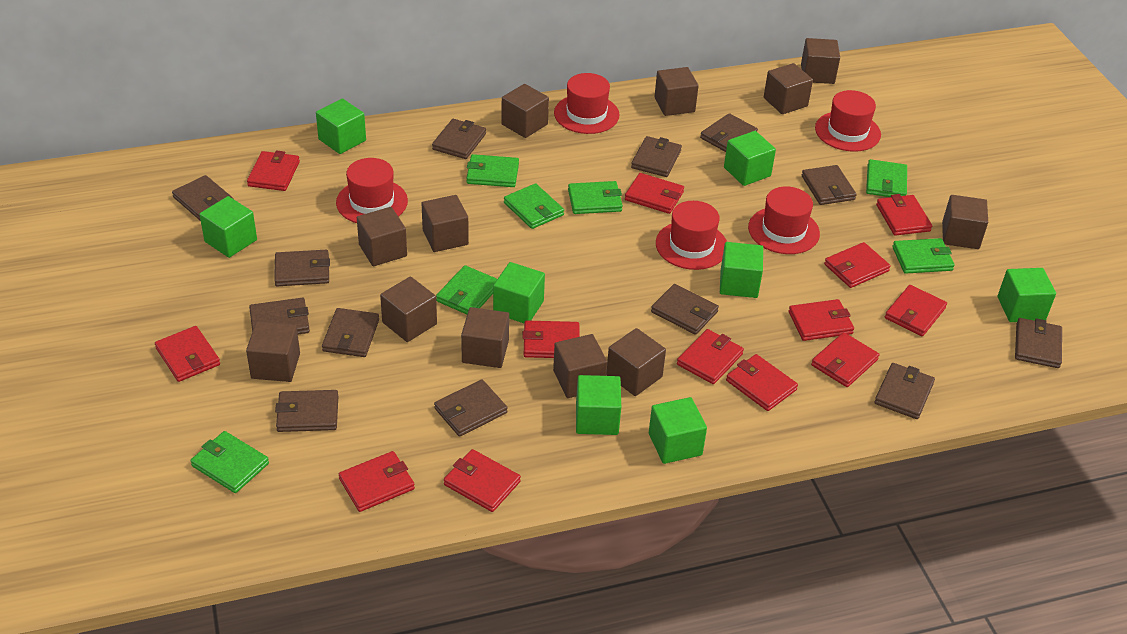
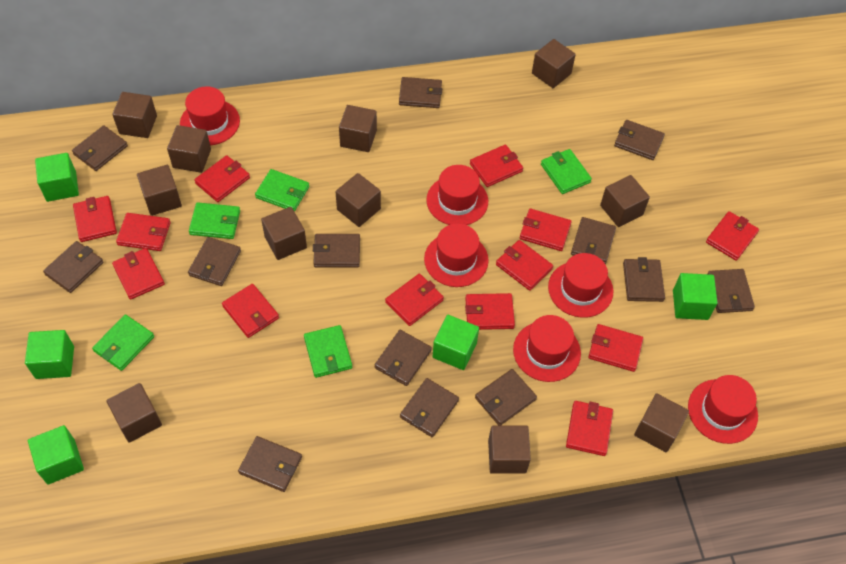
brown cube: [246,322,300,382] [357,207,407,266] [380,276,437,342] [421,195,469,252] [461,307,509,368] [501,84,549,138] [553,334,607,398] [606,328,666,396] [655,67,699,116] [764,63,813,114] [801,38,840,84] [942,195,988,249] = 12 -> [106,383,162,443] [112,92,157,138] [137,165,182,216] [167,125,211,173] [261,207,307,260] [336,173,381,227] [339,105,377,152] [488,425,531,474] [532,39,576,88] [600,175,650,227] [634,393,689,452] = 11
green cube: [199,196,257,258] [316,98,366,154] [493,262,545,323] [576,375,621,435] [649,397,707,464] [720,242,763,298] [724,131,776,186] [997,268,1056,322] = 8 -> [25,330,74,379] [28,425,84,485] [35,153,79,202] [433,315,479,370] [673,273,717,320] = 5
green wallet: [190,431,269,493] [436,265,497,314] [466,154,519,187] [504,183,564,229] [568,181,623,214] [866,159,907,197] [892,238,955,274] = 7 -> [92,314,154,371] [189,202,240,239] [255,169,309,212] [304,325,352,378] [541,149,592,194] = 5
red hat: [336,158,408,223] [554,73,619,134] [656,201,727,270] [748,186,820,254] [815,90,881,152] = 5 -> [180,86,240,145] [424,223,489,287] [427,165,488,225] [513,315,581,382] [548,253,613,318] [688,375,758,444] = 6

